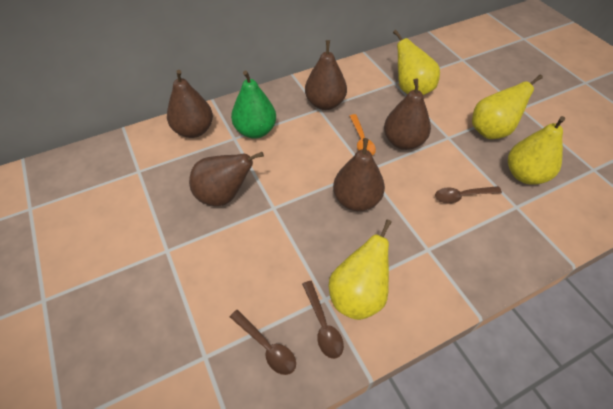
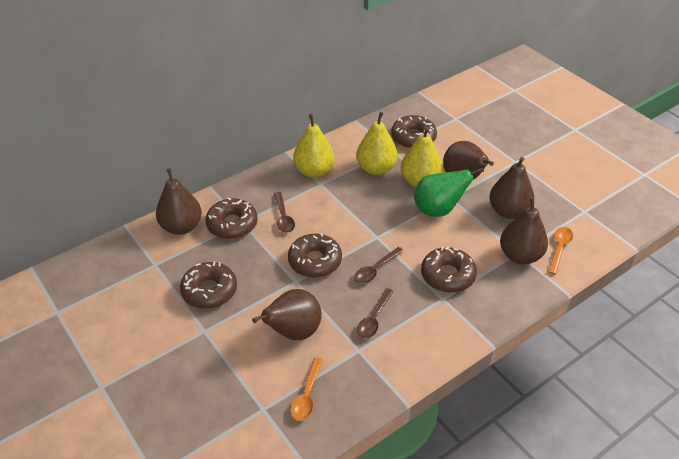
brown donut: none = 0 -> [180,262,237,309] [206,197,258,239] [288,233,342,278] [391,115,437,149] [421,246,477,293] = 5
orange spoon: [350,114,376,156] = 1 -> [290,357,323,421] [548,227,573,275] = 2
yellow pear: [329,220,392,320] [393,30,440,95] [472,74,543,139] [508,116,565,184] = 4 -> [293,114,335,178] [356,112,398,175] [401,127,443,187] = 3

